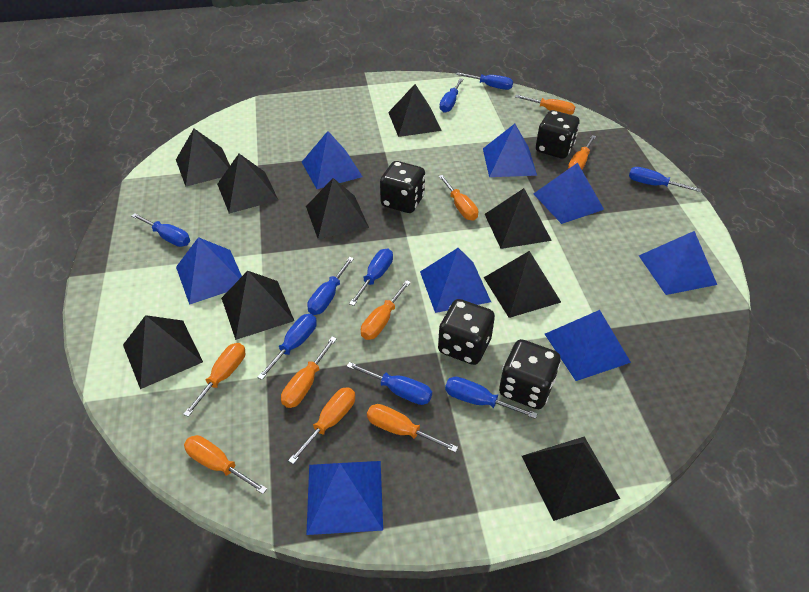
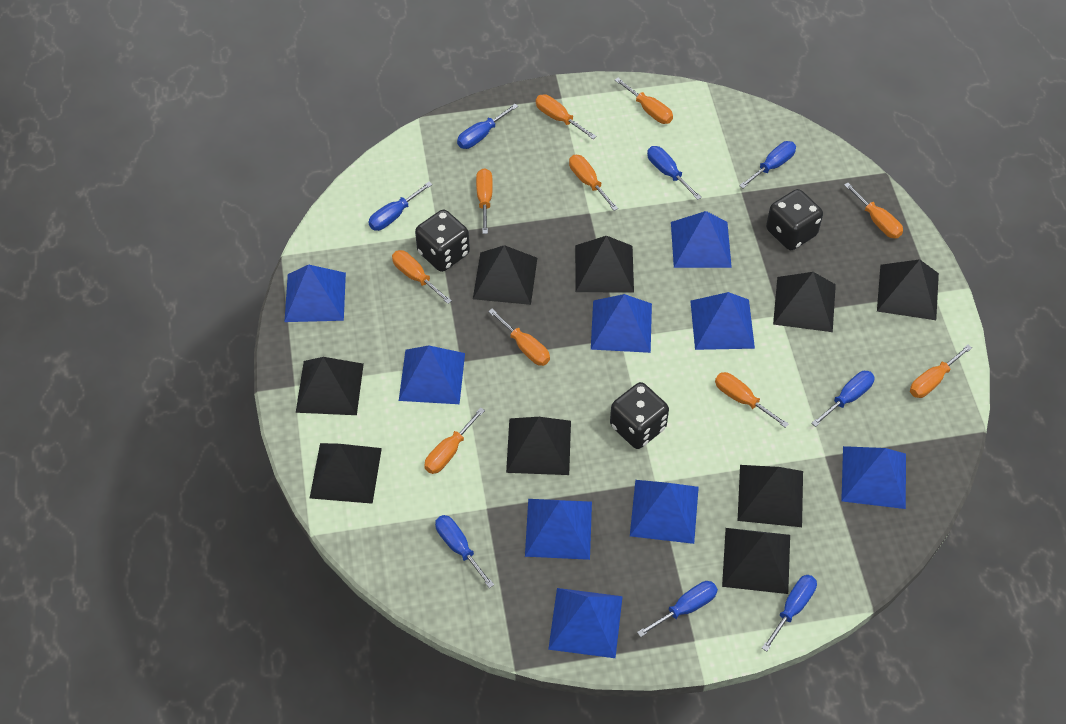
black dice: [380,161,425,213] [438,299,495,365] [499,339,561,409] [536,110,580,159] = 4 -> [415,209,470,272] [610,382,669,449] [766,189,823,250] = 3
blue pyramid: [176,237,242,305] [302,131,363,189] [306,461,383,535] [420,248,491,313] [483,124,537,177] [534,163,604,224] [545,310,631,381] [639,231,717,295] = 8 -> [284,264,346,322] [399,345,465,404] [525,499,592,560] [548,588,623,658] [591,294,652,353] [630,480,699,544] [671,211,732,268] [690,292,755,350] [841,446,906,509] = 9
blue screwdriver: [132,213,190,247] [257,314,317,380] [307,257,354,315] [347,362,432,405] [349,248,393,306] [439,78,463,113] [445,377,538,419] [456,72,513,90] [629,167,701,192] = 9 -> [368,182,433,231] [435,515,494,588] [457,104,518,149] [637,581,718,637] [647,146,702,200] [739,141,796,188] [762,575,817,652] [811,371,875,427] = 8
orange screwdriver: [183,343,245,417] [184,435,267,494] [281,337,337,408] [288,387,355,464] [361,280,411,340] [367,404,458,453] [438,175,478,220] [515,95,575,115] [568,135,596,170] = 9 -> [392,250,452,304] [424,407,485,474] [476,168,493,234] [488,308,550,366] [536,94,597,139] [569,155,618,211] [615,78,673,124] [715,372,789,428] [844,183,903,239] [910,345,972,398] = 10

